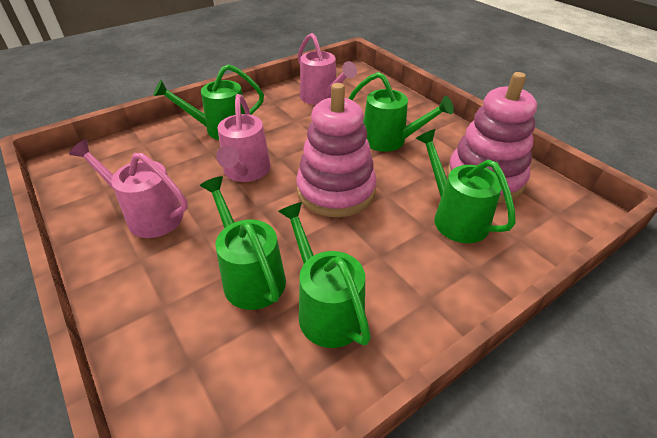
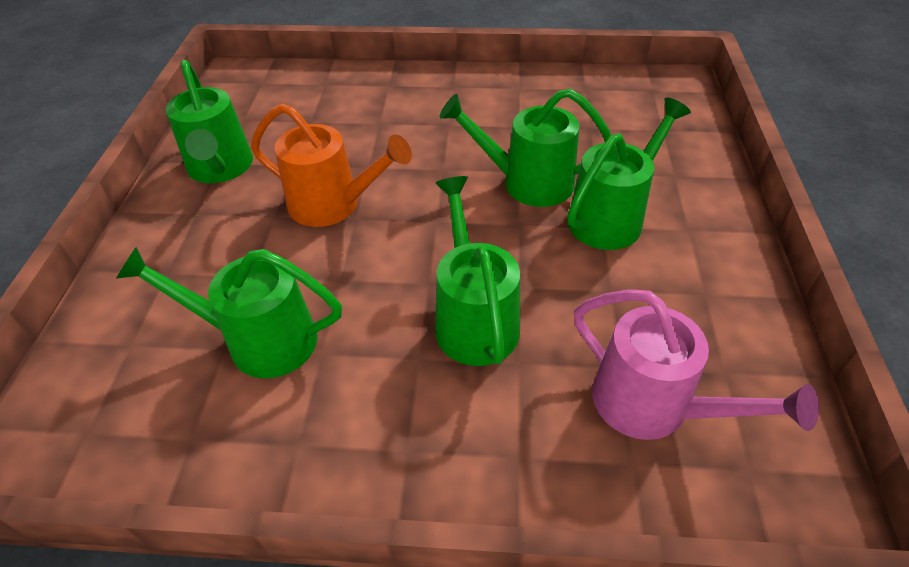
orange watering can: none = 0 -> [251,104,412,227] = 1
pink stacking toy: [296,83,376,217] [447,72,537,203] = 2 -> none = 0
pink watering can: [69,140,188,238] [216,94,271,182] [298,33,357,105] = 3 -> [574,289,819,440] = 1

